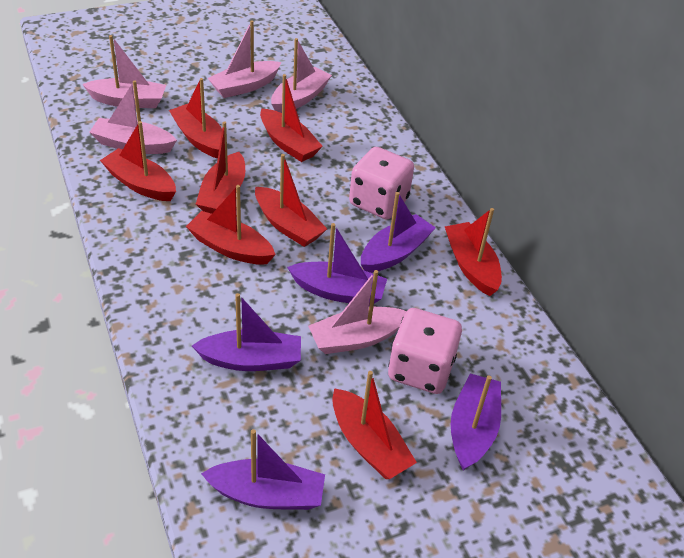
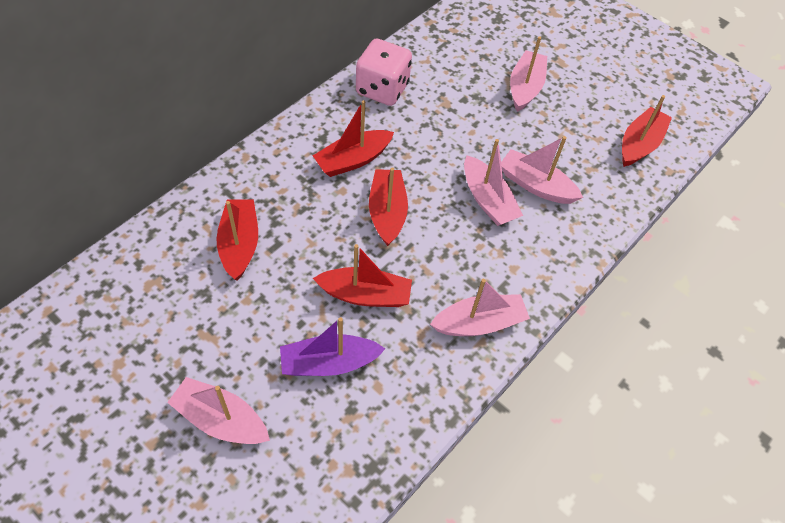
pink dice: [349,147,414,219] [388,308,462,394] = 2 -> [356,39,412,106] = 1
purple boat: [192,293,301,371] [201,429,325,510] [287,223,387,305] [361,192,436,273] [451,373,501,471] = 5 -> [280,317,386,376] = 1
red boat: [100,121,176,201] [169,78,222,158] [186,185,276,265] [196,121,245,214] [255,154,327,247] [260,74,323,162] [332,371,417,479] [445,208,502,296] = 8 -> [216,199,258,281] [312,100,394,177] [313,244,412,307] [369,167,408,246] [622,95,672,167] = 5

